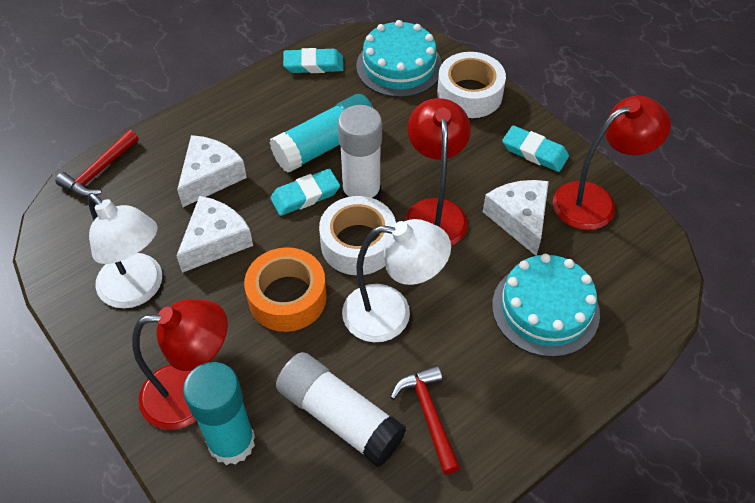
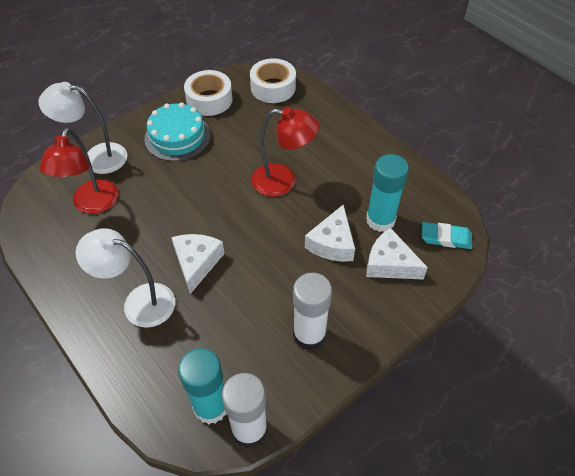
orange tape: [244,247,327,332] = 1 -> none = 0
red hammer: [56,130,139,197] [390,365,460,475] = 2 -> none = 0
red lamp: [132,299,228,430] [405,98,471,246] [553,96,671,230] = 3 -> [39,128,118,214] [251,107,319,197] = 2
turquoise cake: [356,20,442,97] [492,254,600,357] = 2 -> [145,102,210,161] = 1
turquoise eraser: [270,169,340,216] [283,48,344,73] [502,125,569,172] = 3 -> [421,222,472,249] = 1

